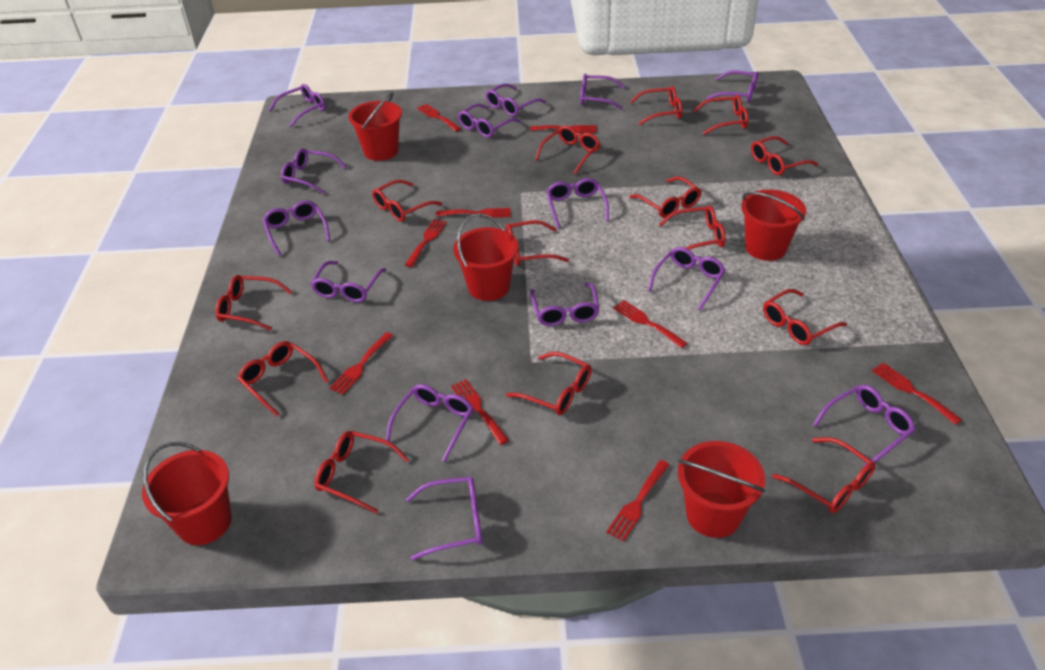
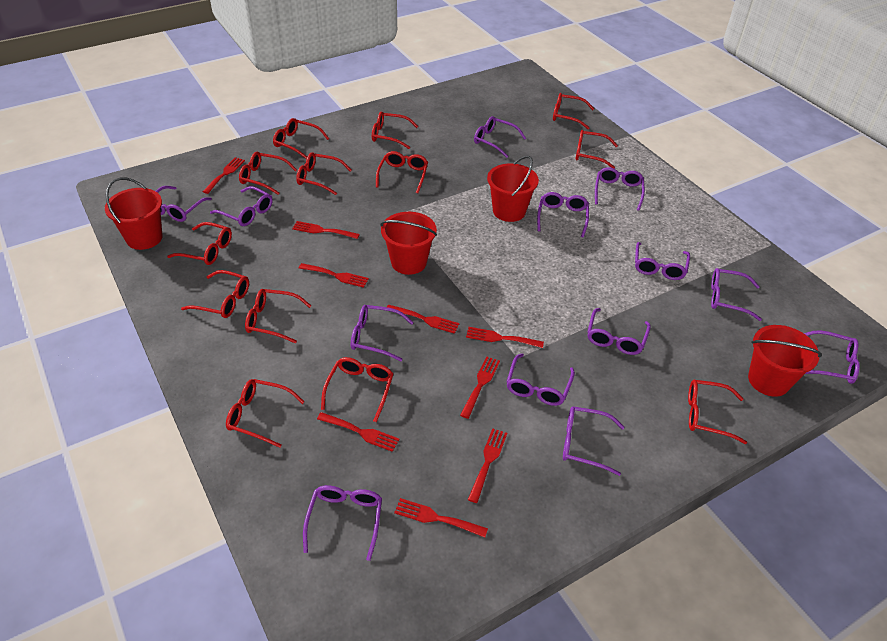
purple glasses: [263,200,330,256] [269,84,326,127] [281,148,347,194] [311,261,386,302] [386,384,473,462] [406,477,482,560] [458,104,521,138] [486,84,546,116] [530,283,600,326] [547,178,609,228] [580,74,625,110] [647,247,726,310] [707,71,758,103] [813,385,916,467] = 14 -> [156,186,212,222] [210,186,273,226] [303,485,382,561] [351,305,414,361] [474,116,526,158] [507,353,575,406] [537,192,589,237] [563,406,625,476] [587,308,651,355] [595,167,645,211] [635,242,690,280] [711,268,762,321] [804,330,860,384] = 13
red bucket: [142,442,232,545] [348,92,402,161] [453,213,518,301] [678,441,765,538] [741,190,806,261] = 5 -> [105,177,163,250] [380,212,437,275] [487,156,539,222] [748,325,822,397] = 4
red glasses: [215,275,292,331] [237,341,328,417] [314,431,409,514] [372,180,442,222] [506,220,569,266] [506,352,592,415] [535,126,600,174] [629,177,701,218] [630,86,682,125] [659,206,726,250] [693,95,748,135] [751,136,818,175] [763,289,847,345] [772,437,875,513] = 14 -> [167,222,232,265] [181,270,249,318] [226,379,304,448] [239,152,297,195] [245,289,311,343] [273,118,329,159] [296,152,351,195] [321,357,393,422] [372,112,419,149] [376,151,428,194] [553,93,594,129] [576,130,618,169] [688,380,747,444] = 13

